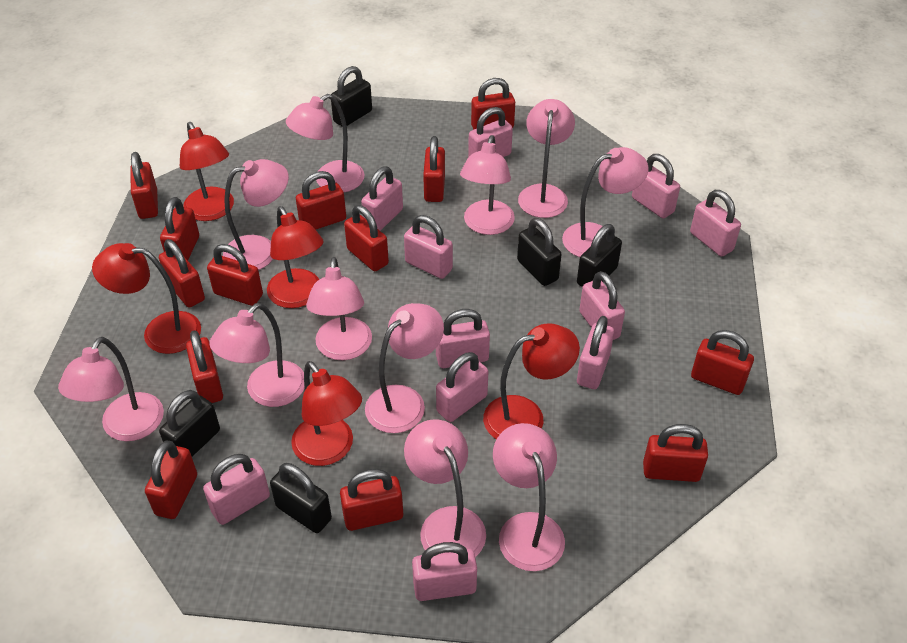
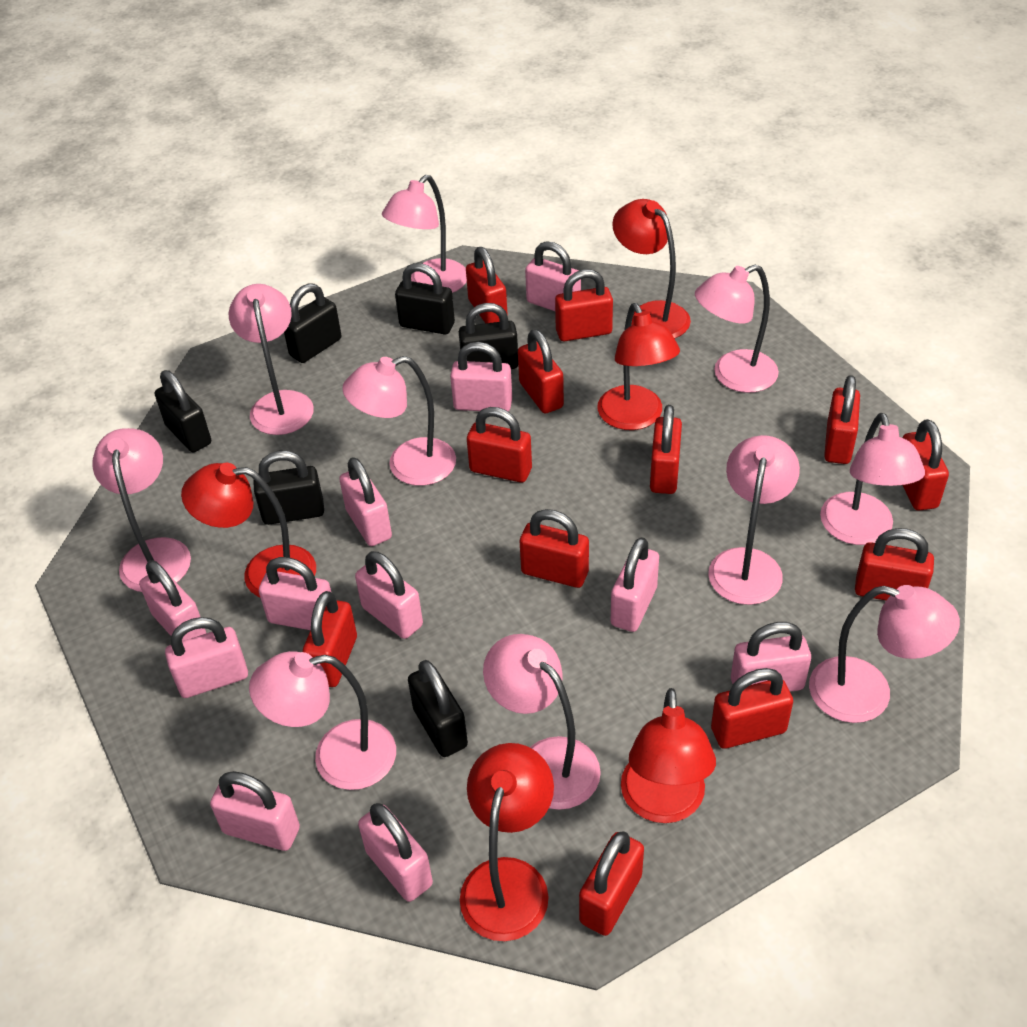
black padlock: [159,390,220,457] [270,463,332,533] [331,66,372,126] [517,218,562,286] [577,224,622,287] = 5 -> [155,370,211,452] [253,451,324,525] [284,283,341,363] [395,263,455,334] [408,660,468,757] [459,303,518,369] = 6
pink lamp: [58,337,164,441] [210,303,305,407] [223,159,289,270] [286,94,364,192] [306,257,372,360] [365,303,444,433] [404,419,486,557] [460,135,515,235] [493,423,565,571] [518,99,575,218] [562,147,649,257] = 11 -> [92,428,191,592] [229,284,314,435] [249,651,396,790] [342,356,456,486] [382,175,467,293] [483,634,601,810] [695,264,779,393] [708,435,800,605] [809,585,960,723] [820,413,925,545] = 10
red padlock: [130,152,158,219] [145,441,197,519] [159,239,205,307] [160,197,199,260] [186,330,223,403] [207,244,263,306] [296,171,346,230] [340,469,403,531] [344,205,389,271] [423,136,445,202] [471,78,515,130] [643,424,708,482] [691,330,754,395] = 13 -> [303,591,357,687] [466,247,508,323] [467,407,532,483] [518,329,564,413] [520,509,589,588] [555,270,613,341] [579,831,644,936] [650,405,682,494] [711,668,793,749] [824,375,860,464] [855,528,934,600] [903,419,949,511] = 12

